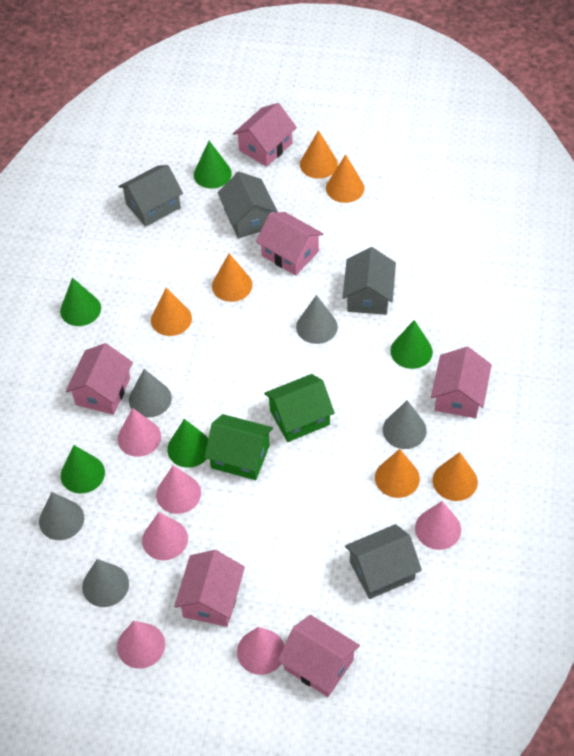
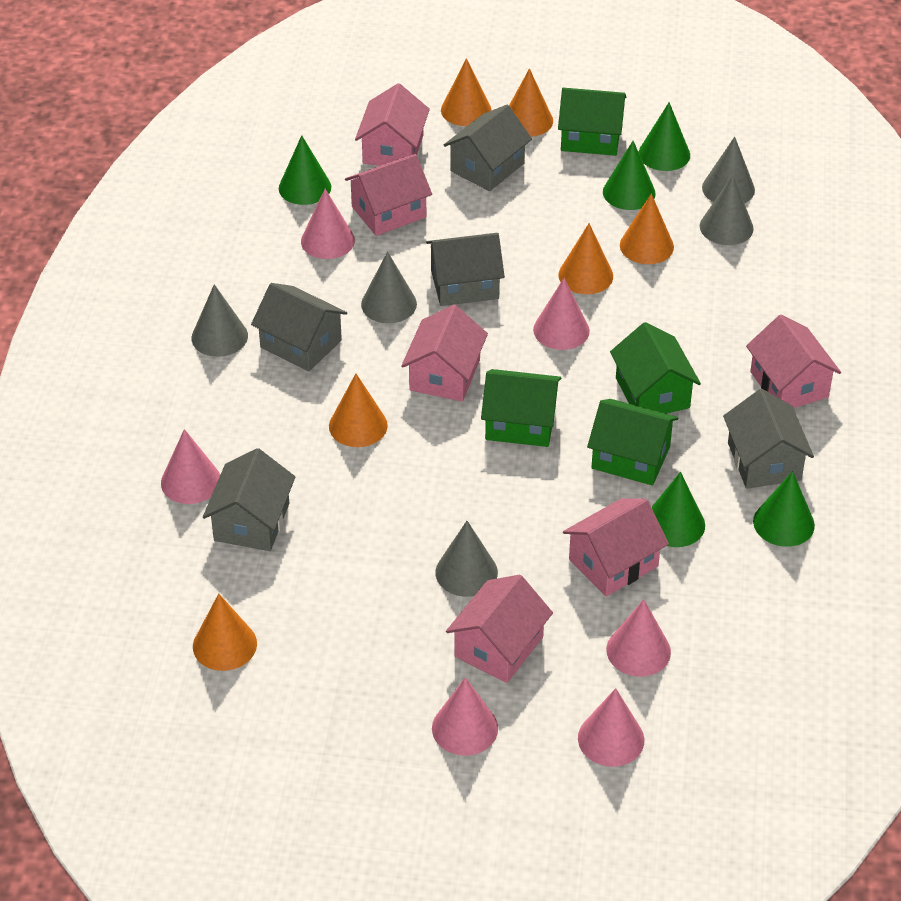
green house: [204,414,273,480] [264,374,335,442] = 2 -> [481,369,561,447] [558,88,626,156] [587,399,679,486] [610,322,701,414] = 4
grey house: [118,165,183,227] [217,172,278,238] [342,247,396,315] [345,524,422,599] = 4 -> [203,448,295,551] [251,283,347,372] [426,233,505,306] [444,105,532,191] [723,389,814,489] = 5

